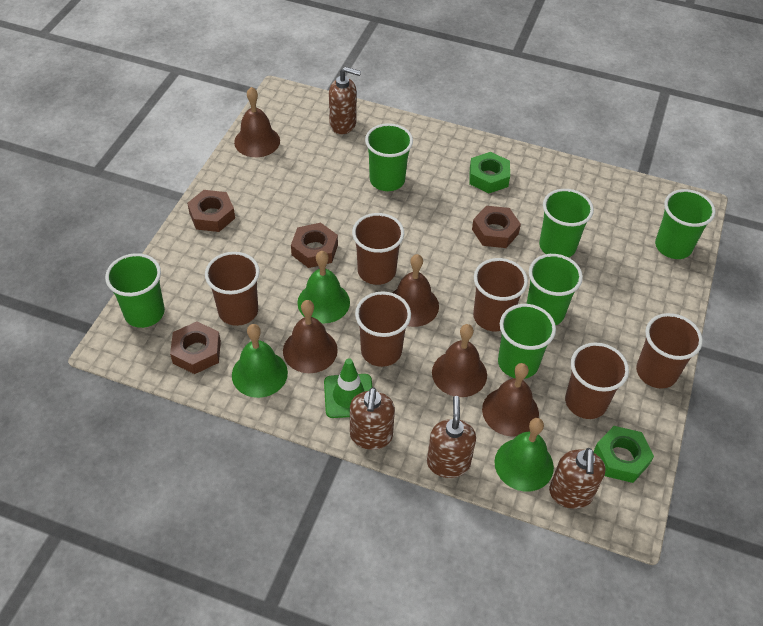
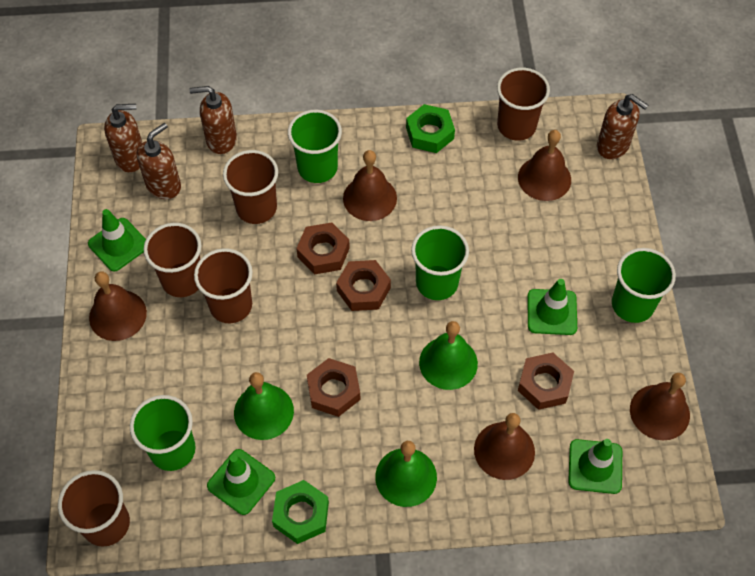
brown cup: [205,252,260,326] [352,213,404,285] [355,291,411,367] [473,258,528,331] [565,343,629,419] [636,313,703,389] = 6 -> [58,470,130,547] [144,223,201,297] [194,248,253,323] [223,150,278,224] [497,68,550,141] = 5
green cup: [105,253,165,328] [365,123,413,191] [498,304,556,379] [526,254,583,325] [539,189,594,258] [655,189,715,259] = 6 -> [130,395,196,471] [288,110,342,183] [411,225,469,300] [612,248,676,323] = 4
green traffic cone: [324,358,372,418] = 1 -> [88,209,146,271] [207,449,275,515] [528,279,577,335] [568,439,622,494] = 4

